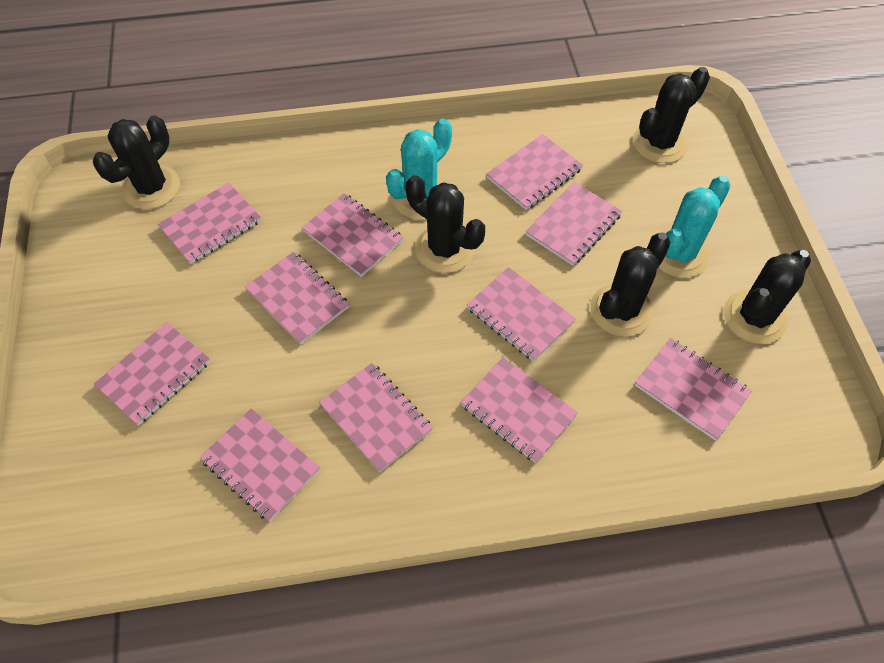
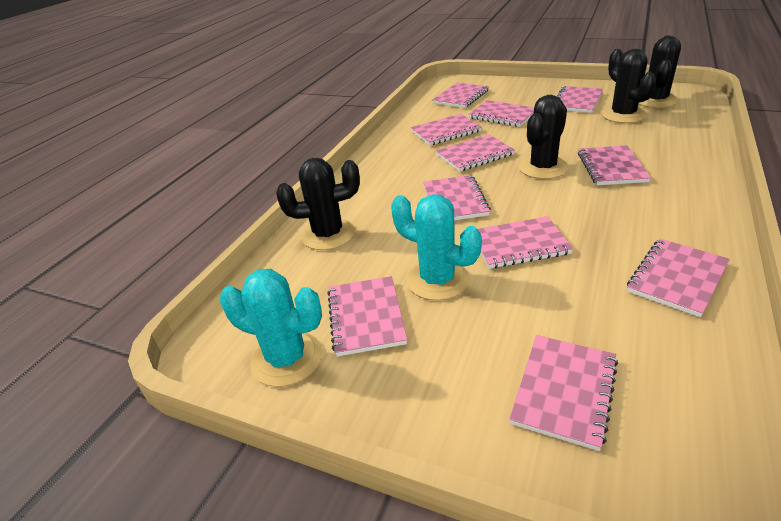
black cactus: [93,116,180,209] [406,175,485,273] [590,233,671,337] [633,67,710,163] [724,250,811,344] = 5 -> [276,158,360,250] [519,95,569,179] [601,49,656,123] [639,35,681,108] = 4

